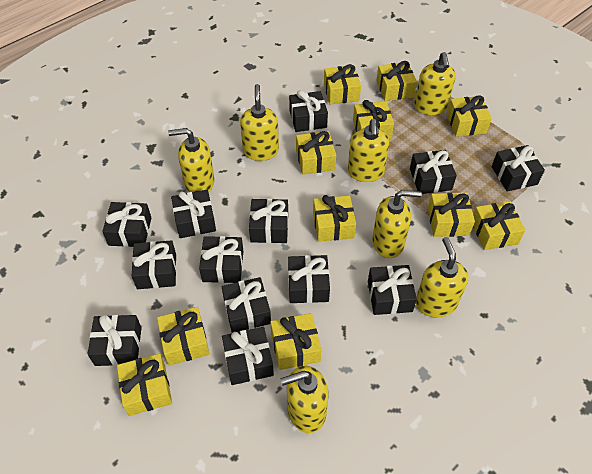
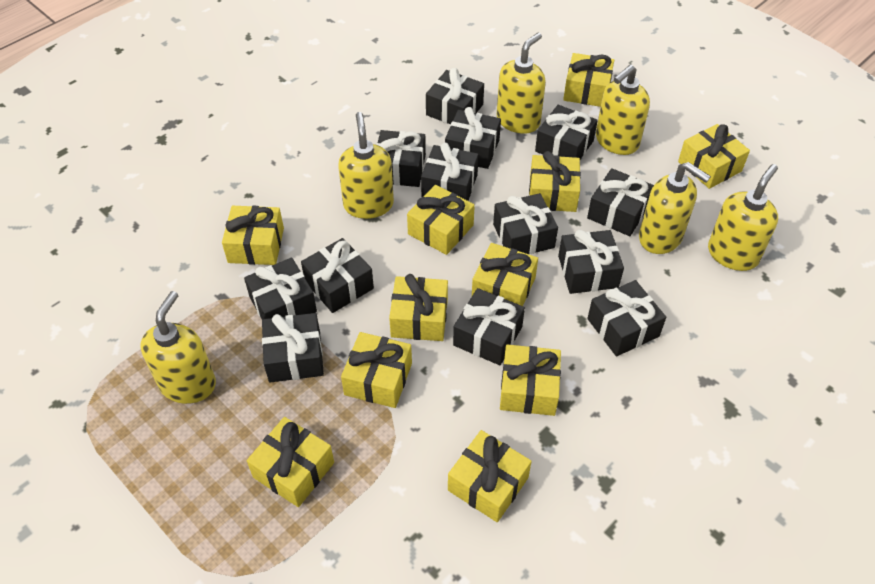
yellow soap dispenser: [168,128,214,193] [240,84,279,161] [280,366,329,433] [348,119,389,182] [372,190,422,258] [414,52,456,115] [416,237,469,318] = 7 -> [140,291,216,404] [338,112,394,219] [497,33,546,134] [596,64,650,155] [639,162,711,254] [708,164,778,271] = 6

